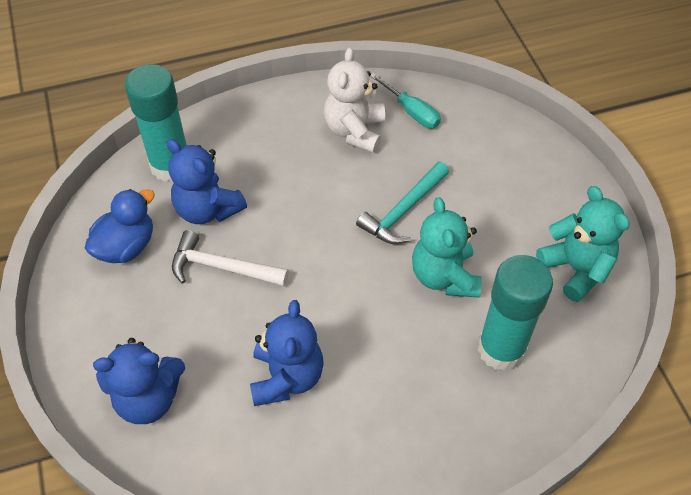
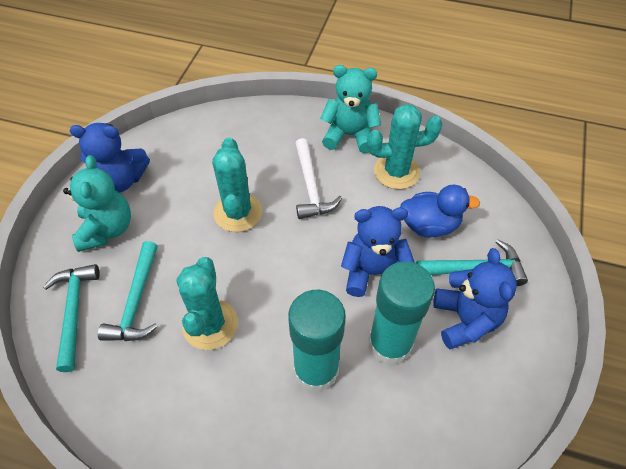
turquoise cactus: none = 0 -> [177,257,238,350] [212,137,262,232] [367,104,443,189] = 3
turquoise hammer: [356,162,449,244] = 1 -> [43,264,100,372] [98,241,158,341] [416,240,528,286] = 3
turquoise screwdriver: [370,73,441,128] = 1 -> none = 0
white teddy bear: [324,47,385,153] = 1 -> none = 0

